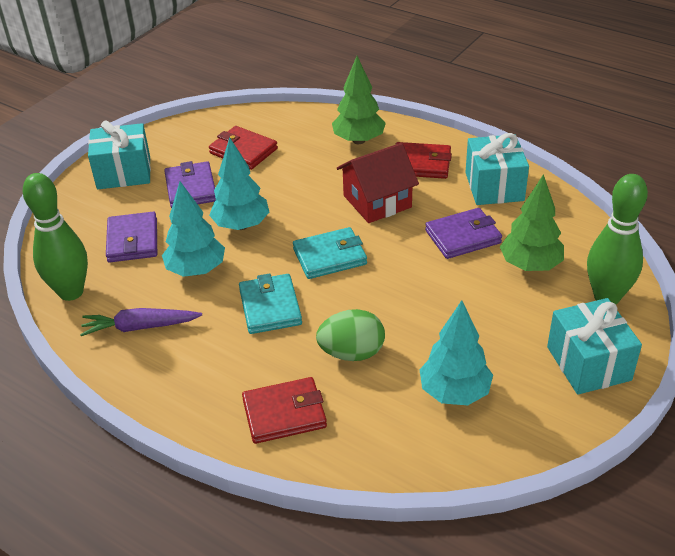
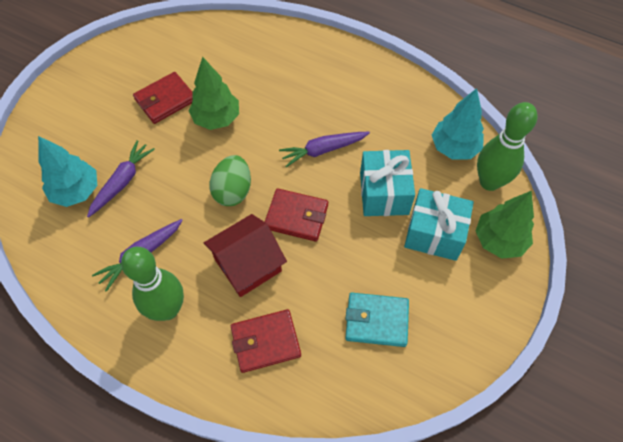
purple carrot: [80,308,202,336] = 1 -> [87,140,155,218] [92,219,183,292] [279,132,370,167] = 3
purple wallet: [106,212,157,262] [164,161,216,208] [425,208,502,259] = 3 -> none = 0
turquoise gift: [88,120,151,189] [465,133,529,205] [547,298,642,395] = 3 -> [360,150,415,216] [404,188,474,261] = 2
turquoise tree: [162,181,225,277] [209,137,269,230] [419,300,493,405] = 3 -> [38,136,97,207] [432,88,484,160] = 2
turquoise wallet: [239,274,302,334] [293,227,367,279] = 2 -> [345,293,409,347] = 1

